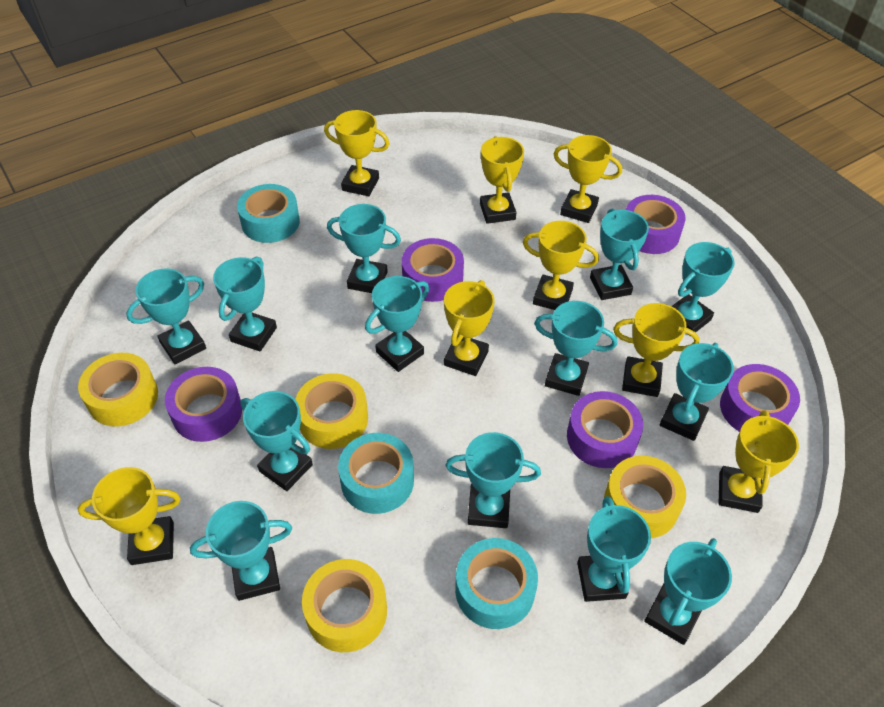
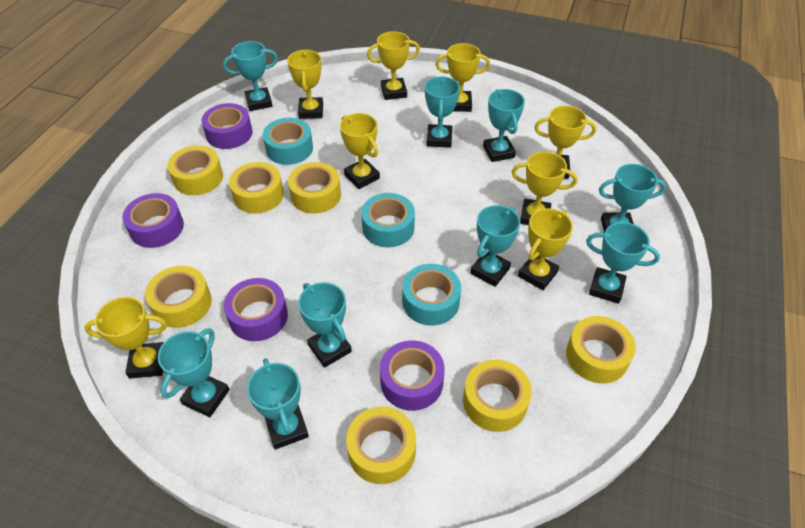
purple tape: [165,367,242,442] [402,238,464,302] [567,391,643,468] [626,195,686,254] [720,364,800,432] = 5 -> [122,193,184,248] [201,103,253,149] [224,278,288,341] [380,340,445,411] = 4
turquoise trophy: [126,269,206,364] [190,501,292,601] [213,257,277,351] [240,391,313,491] [327,204,401,293] [365,276,429,372] [445,432,541,528] [534,301,617,396] [577,496,651,602] [590,208,649,300] [644,538,732,645] [660,343,734,441] [671,242,735,336] = 13 -> [158,328,230,417] [223,41,278,111] [247,358,309,450] [298,282,352,368] [425,76,460,148] [470,205,520,287] [483,89,525,162] [586,222,660,304] [599,164,666,233] = 9
yellow tape: [78,353,158,427] [295,373,368,449] [302,559,387,652] [604,456,686,538] = 4 -> [145,266,212,328] [167,145,223,195] [229,162,284,213] [288,162,341,214] [346,406,416,484] [463,359,532,432] [566,316,636,383] = 7

